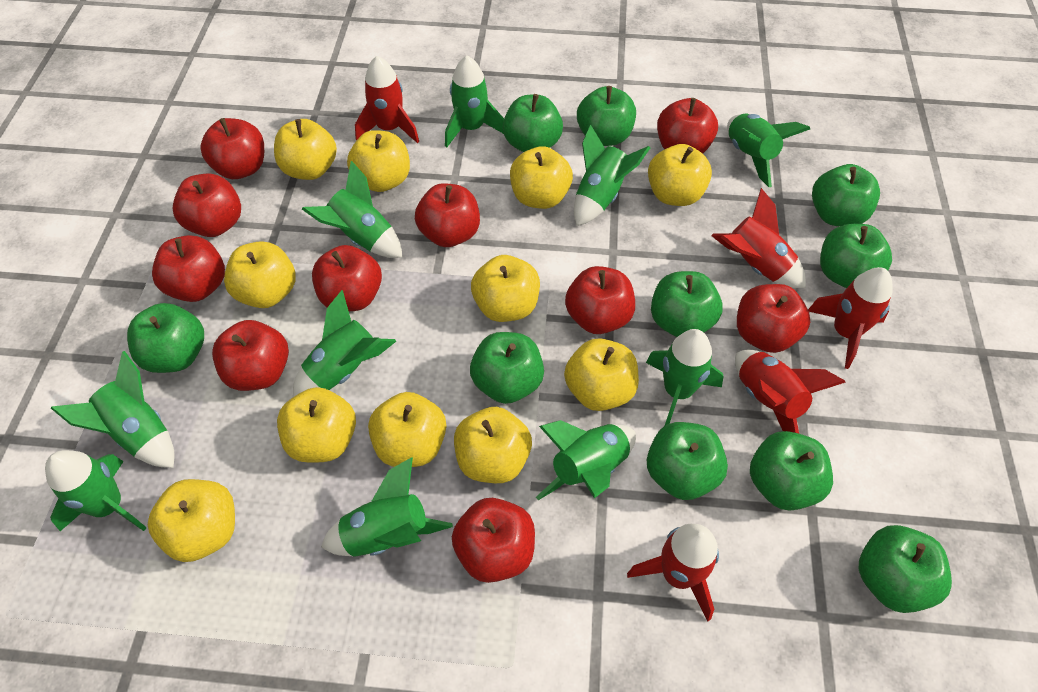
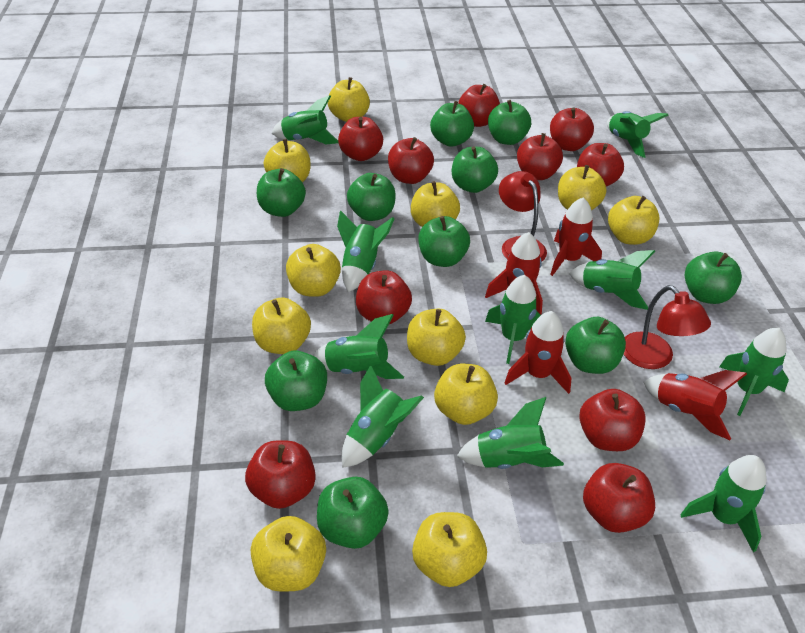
red lamp: none = 0 -> [499,171,547,261] [624,285,711,369] = 2
red rocket: [355,56,419,143] [627,524,719,621] [711,188,806,288] [735,350,846,434] [808,267,893,369] = 5 -> [485,232,543,314] [505,311,571,394] [550,198,602,276] [644,370,747,440] = 4

